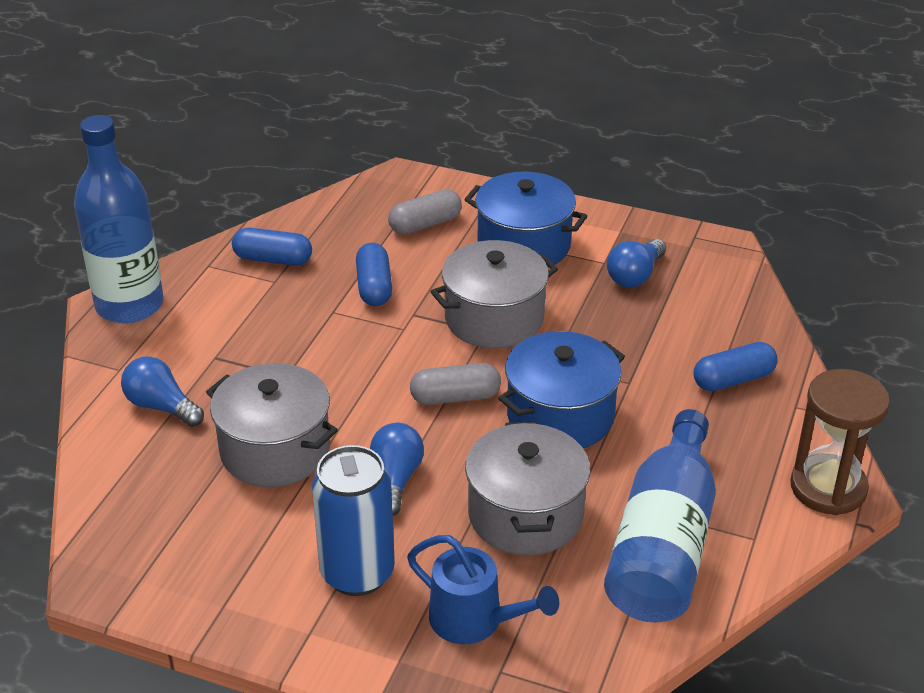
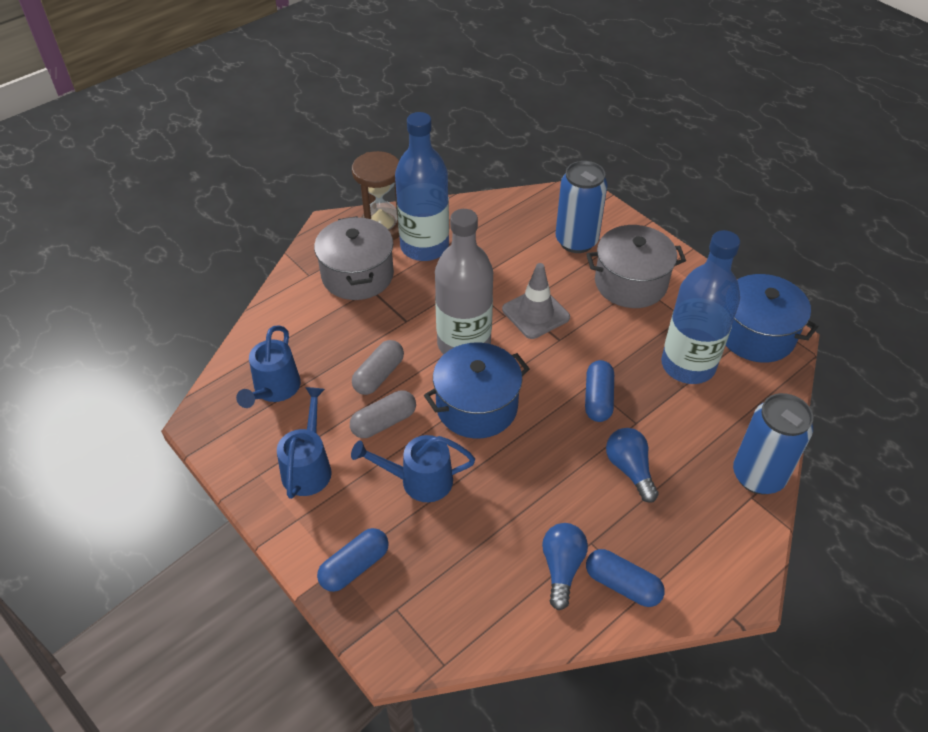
blue can: [312,445,395,596] = 1 -> [555,161,608,253] [733,393,813,494] = 2
blue light bulb: [121,356,204,427] [370,423,424,516] [607,239,666,287] = 3 -> [542,523,588,610] [606,428,659,503] = 2
blue watering can: [407,535,559,644] = 1 -> [236,325,301,408] [277,387,332,499] [351,435,475,502] = 3
grey bottle: none = 0 -> [435,209,493,354] = 1
grey pot: [206,363,338,487] [431,240,558,348] [465,422,590,555] = 3 -> [314,216,394,300] [586,225,686,308] = 2
grey traffic cone: none = 0 -> [502,263,570,339] = 1

